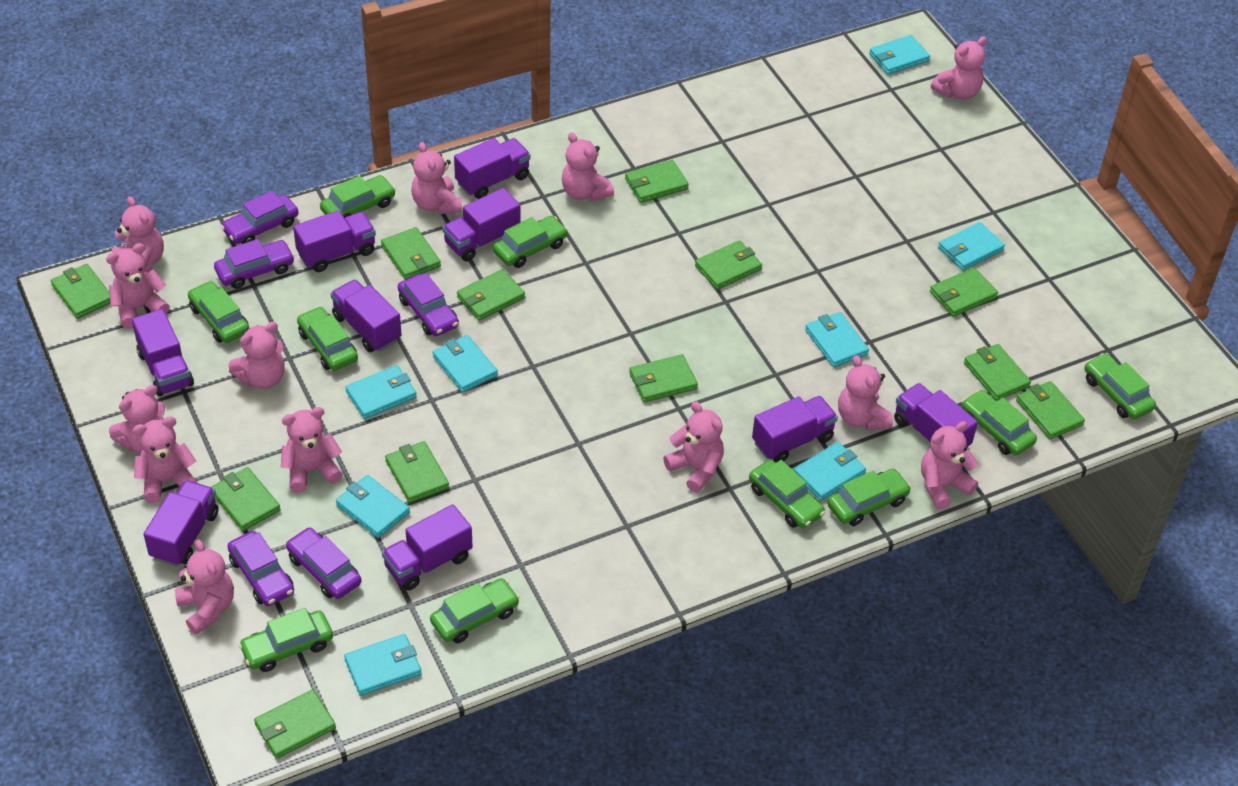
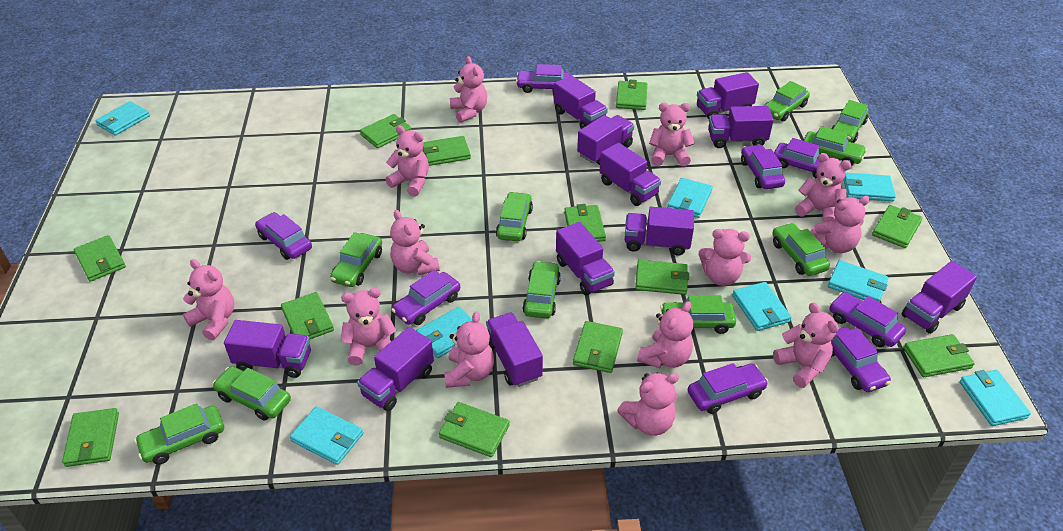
purple car: [214,239,295,289] [221,191,299,244] [227,531,294,606] [286,527,362,599] [398,273,459,336] = 5 -> [255,212,312,260] [391,270,460,325] [516,64,571,93] [688,363,768,414] [741,144,785,189] [774,138,833,178] [829,292,906,347] [831,327,891,392] = 8
purple truck: [132,309,194,397] [143,480,219,566] [293,210,376,272] [331,279,402,352] [382,504,473,591] [442,188,521,262] [454,138,531,199] [752,396,838,463] [894,383,978,448] = 9 -> [224,320,311,378] [357,327,434,411] [486,312,543,387] [554,75,608,129] [556,222,615,295] [577,115,634,165] [600,143,661,206] [625,207,694,256] [697,72,759,119] [708,106,774,148] [902,261,977,334] = 11

